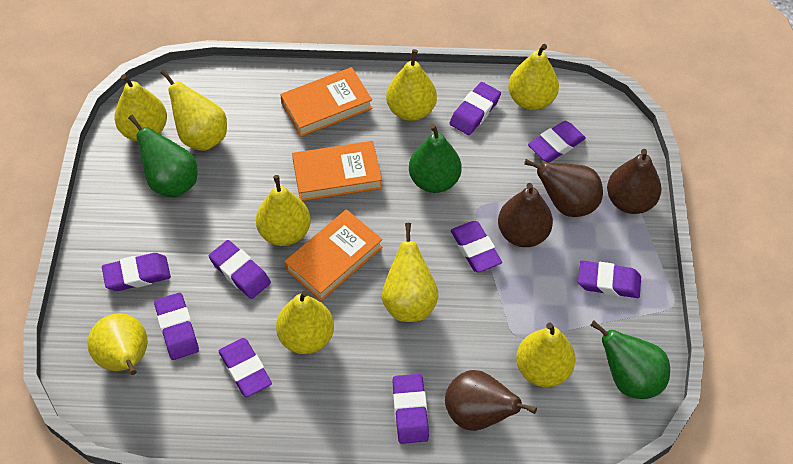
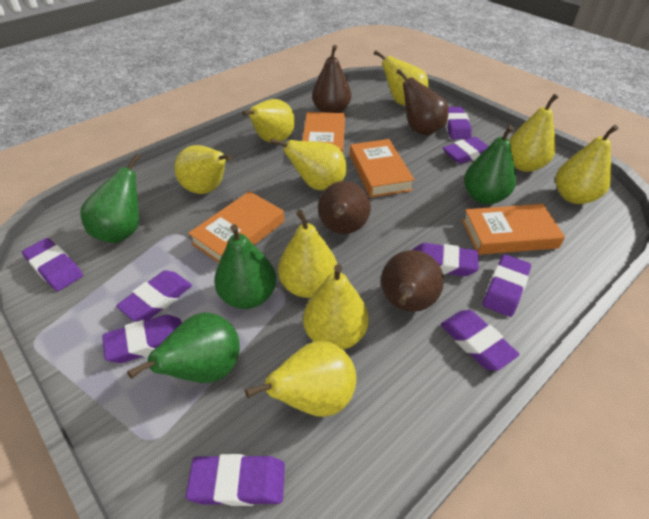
green pear: [128,115,197,198] [409,124,461,193] [590,321,670,399] = 3 -> [80,153,141,243] [127,312,240,383] [214,224,276,309] [464,125,516,204] = 4
orange book: [280,67,373,137] [284,209,383,301] [292,141,382,201] = 3 -> [188,191,284,263] [302,112,345,153] [350,139,415,198] [462,204,565,255] = 4

